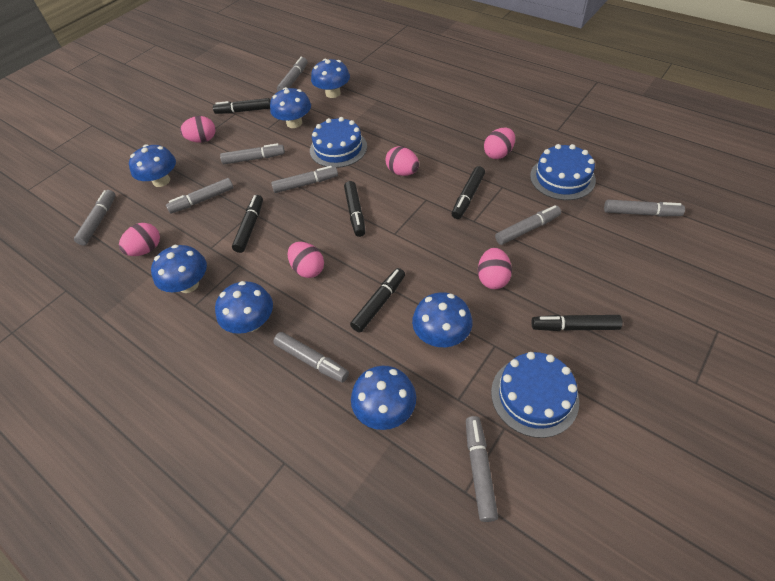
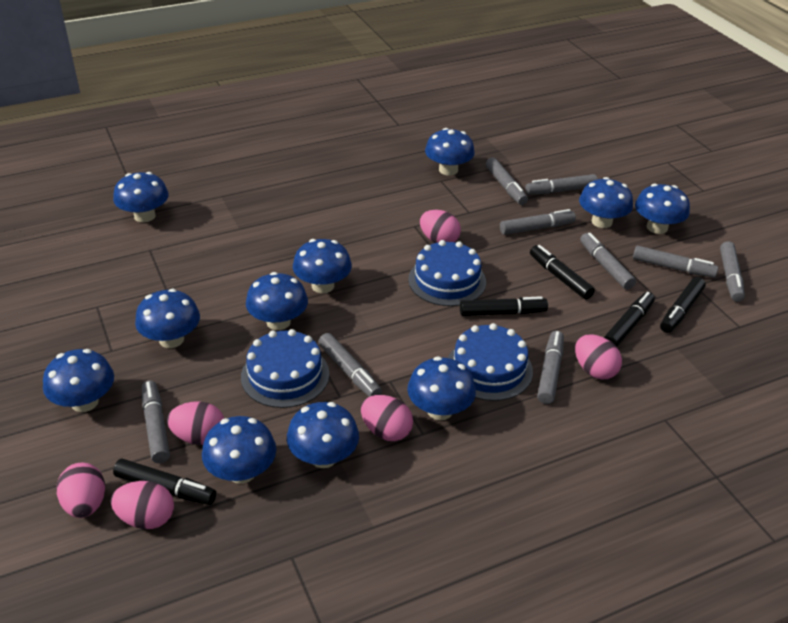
black marker: [213,98,271,114] [232,195,263,253] [344,181,365,237] [350,268,405,333] [451,166,485,219] [531,315,622,331] = 6 -> [113,459,216,505] [460,296,548,316] [530,245,595,300] [604,292,655,347] [660,277,706,333] = 5
blue mushroom: [129,144,176,187] [151,245,207,293] [215,281,273,334] [270,87,311,128] [311,59,350,98] [351,365,416,430] [412,292,473,347] = 7 -> [43,349,114,412] [113,172,169,222] [135,289,200,348] [202,416,276,484] [246,272,308,330] [287,402,359,468] [293,239,352,293] [407,356,476,420] [425,128,475,175] [579,177,633,228] [635,184,690,234] = 11

